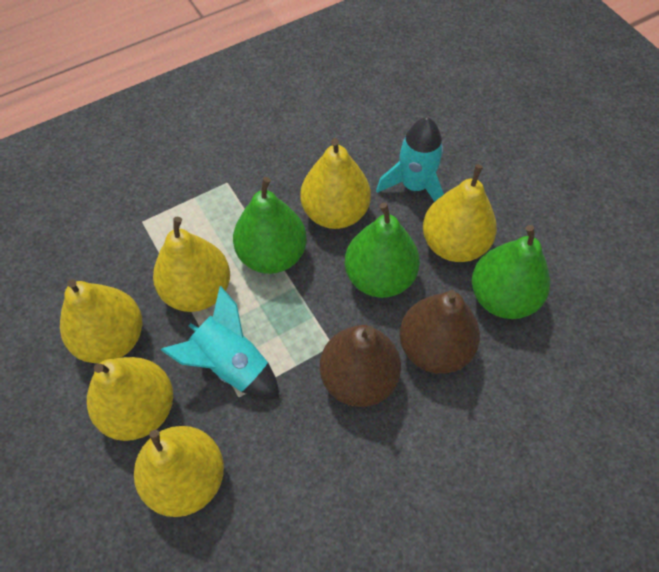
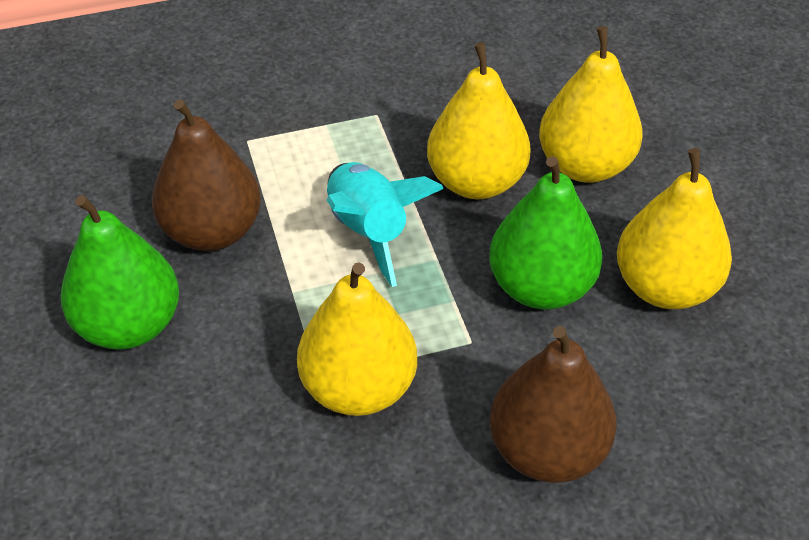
green pear: [233,177,307,274] [345,203,420,298] [472,225,550,319] = 3 -> [61,195,179,350] [489,156,602,309] = 2
turquoise rocket: [161,286,279,399] [376,117,444,202] = 2 -> [327,162,444,287] = 1
yellow pear: [60,279,142,364] [87,357,173,441] [134,426,224,517] [153,217,230,312] [300,138,371,229] [423,164,497,262] = 6 -> [297,263,417,416] [427,42,531,199] [539,26,642,183] [617,148,732,309] = 4

